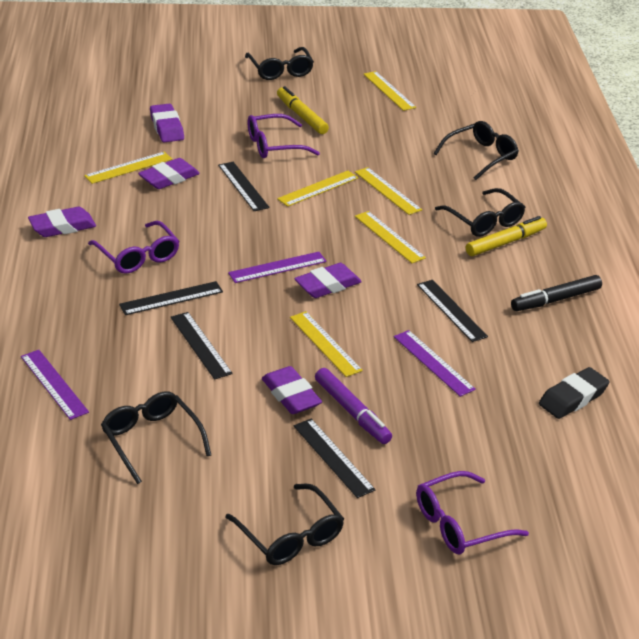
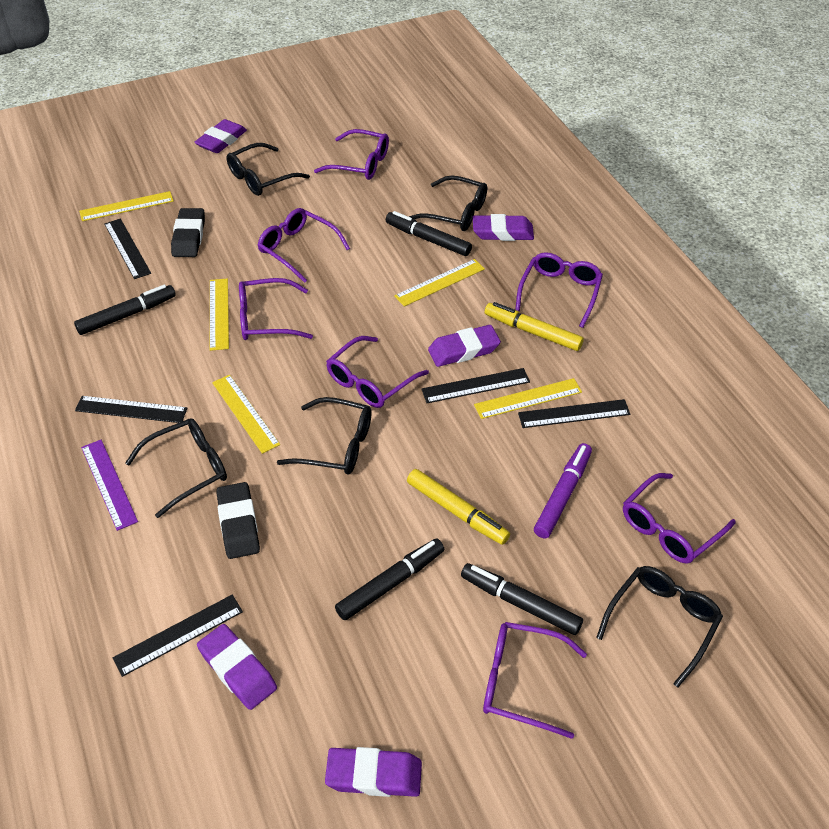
black eraser: [539,367,609,419] = 1 -> [171,208,205,257] [216,482,260,559] = 2
black marker: [511,275,602,311] = 1 -> [74,285,176,335] [335,539,444,620] [386,211,472,256] [461,563,583,635] = 4
purple glasses: [88,221,179,274] [247,114,320,158] [416,471,529,554] = 3 -> [239,278,313,340] [258,208,350,283] [314,129,389,180] [326,336,429,408] [483,622,587,739] [515,252,603,328] [623,473,736,564] = 7
purple ruler: [21,350,89,420] [228,252,327,283] [394,330,476,397] = 3 -> [81,440,138,531] = 1
yellow ruler: [84,152,172,184] [277,171,359,207] [290,311,363,377] [355,167,422,215] [355,211,426,263] [363,71,416,111] = 6 -> [79,191,174,221] [210,278,229,351] [212,375,280,454] [394,259,485,307] [474,378,582,419] = 5

